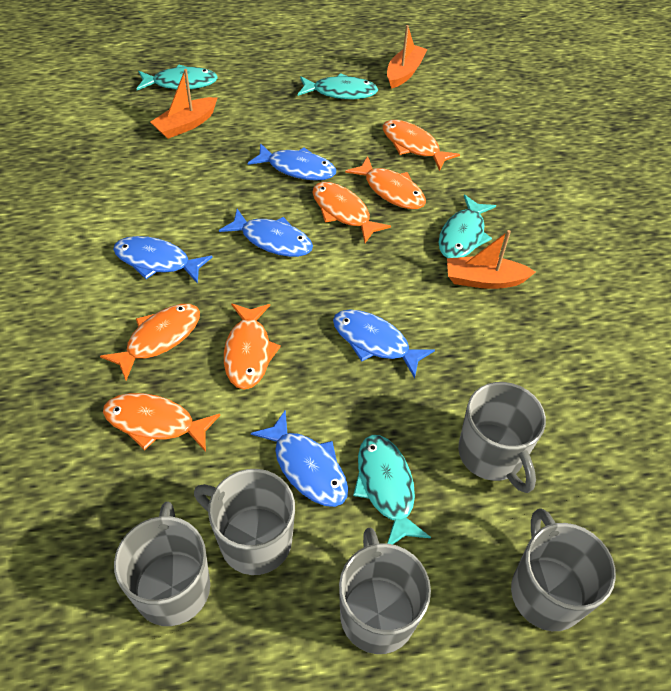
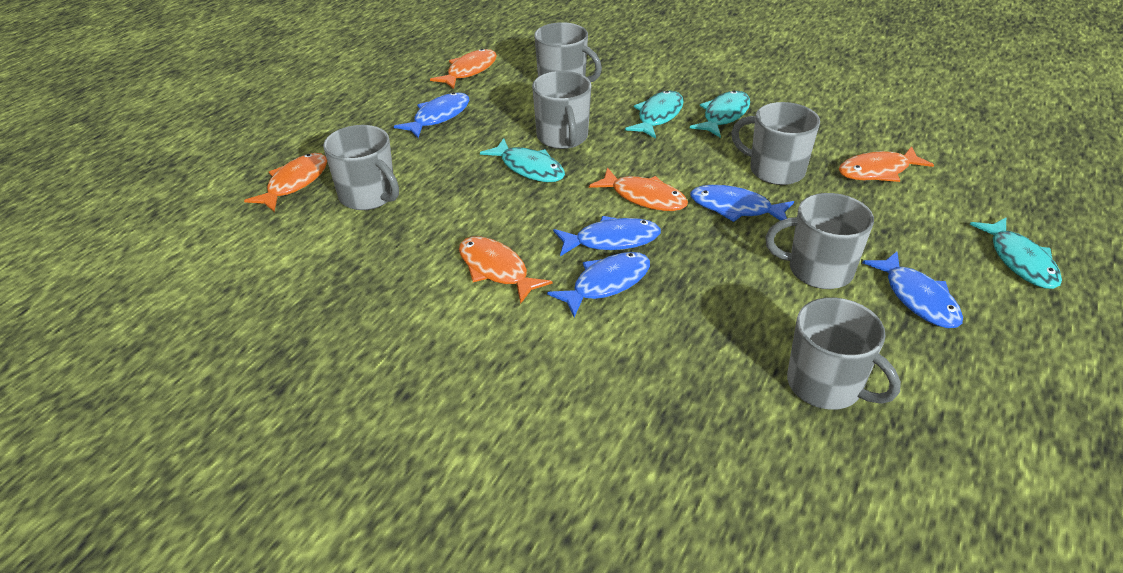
grey mug: [114,502,210,626] [194,469,295,575] [339,528,431,654] [458,382,546,493] [511,508,616,631] = 5 -> [323,125,399,210] [532,71,592,149] [535,22,602,82] [731,102,820,185] [765,193,874,289] [787,297,901,410] = 6
orange boat: [150,69,217,139] [387,25,427,89] [447,230,535,289] = 3 -> none = 0
orange fish: [100,304,200,380] [103,393,220,452] [224,303,281,389] [312,182,391,243] [345,156,426,209] [383,120,460,171] = 6 -> [244,153,327,212] [430,49,497,89] [459,236,553,303] [589,167,688,211] [839,146,934,182] = 5

